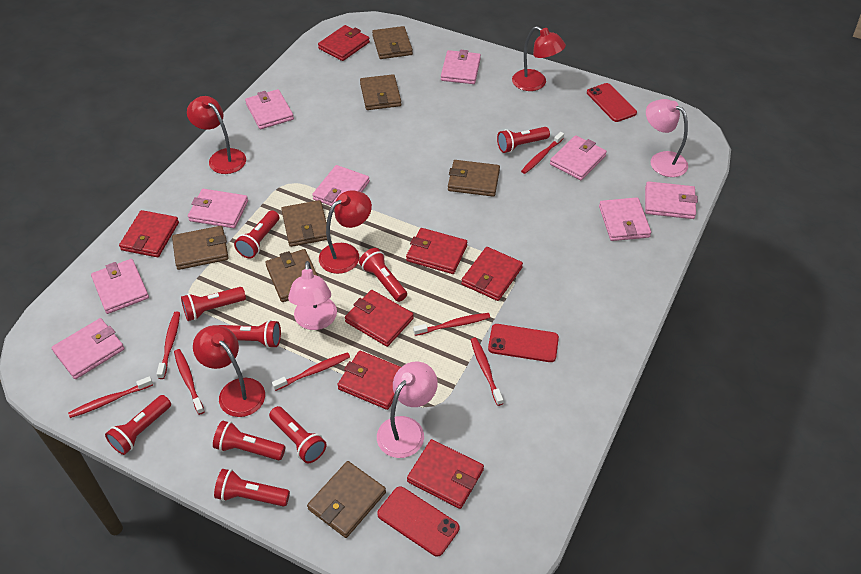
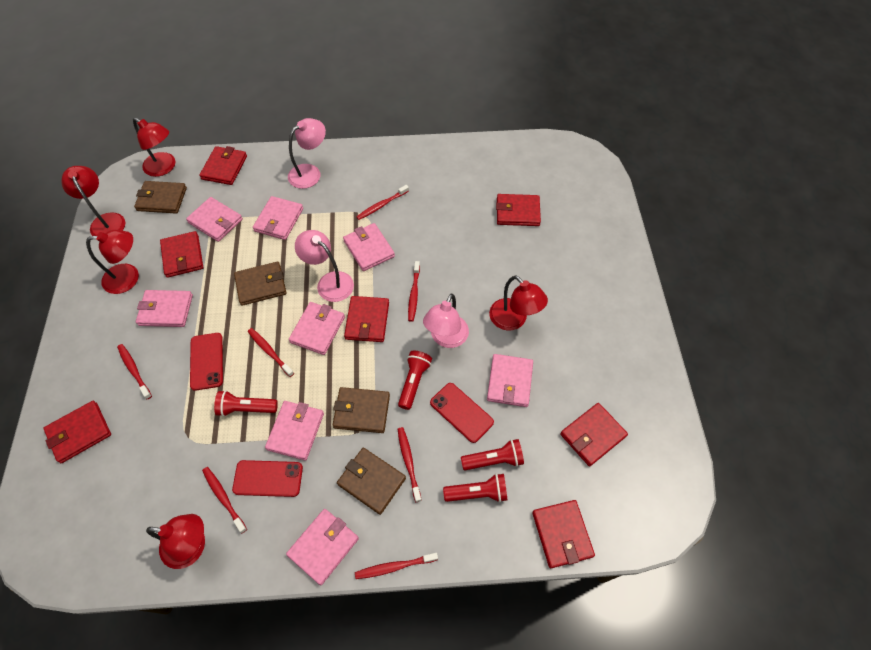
brown wallet: [172,226,229,270] [265,249,318,302] [281,200,327,247] [307,461,386,538] [360,74,401,110] [372,26,413,59] [448,160,500,197] = 7 -> [134,181,187,214] [234,262,287,306] [333,387,390,433] [337,448,406,515] = 4
pink wallet: [51,318,125,379] [91,259,149,314] [188,189,248,228] [245,89,294,129] [312,165,370,206] [441,50,481,84] [550,135,607,180] [599,197,651,241] [645,181,698,219] = 9 -> [136,290,193,327] [186,197,243,242] [253,196,303,240] [265,401,324,461] [286,509,359,585] [289,302,345,355] [343,223,395,271] [487,354,533,407] = 8
red flashlight: [105,395,171,455] [181,287,246,321] [213,421,285,460] [214,469,290,507] [219,320,281,348] [234,210,279,258] [269,406,327,463] [359,248,407,302] [497,127,550,153] = 9 -> [214,390,278,417] [398,351,432,410] [443,473,507,502] [461,439,524,470] = 4
red lamp: [187,96,246,174] [193,325,265,417] [319,190,372,274] [512,26,566,91] = 4 -> [61,166,125,236] [86,230,139,294] [133,118,175,177] [146,514,205,569] [489,275,548,330] = 5

